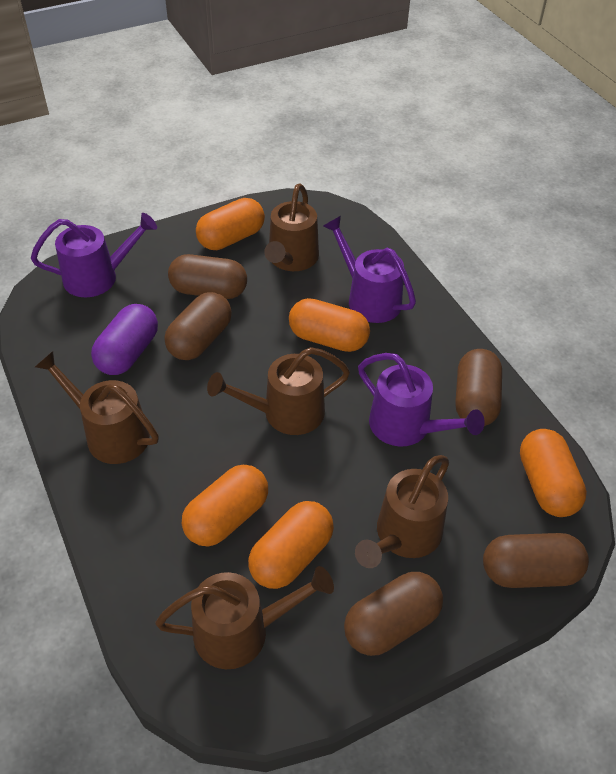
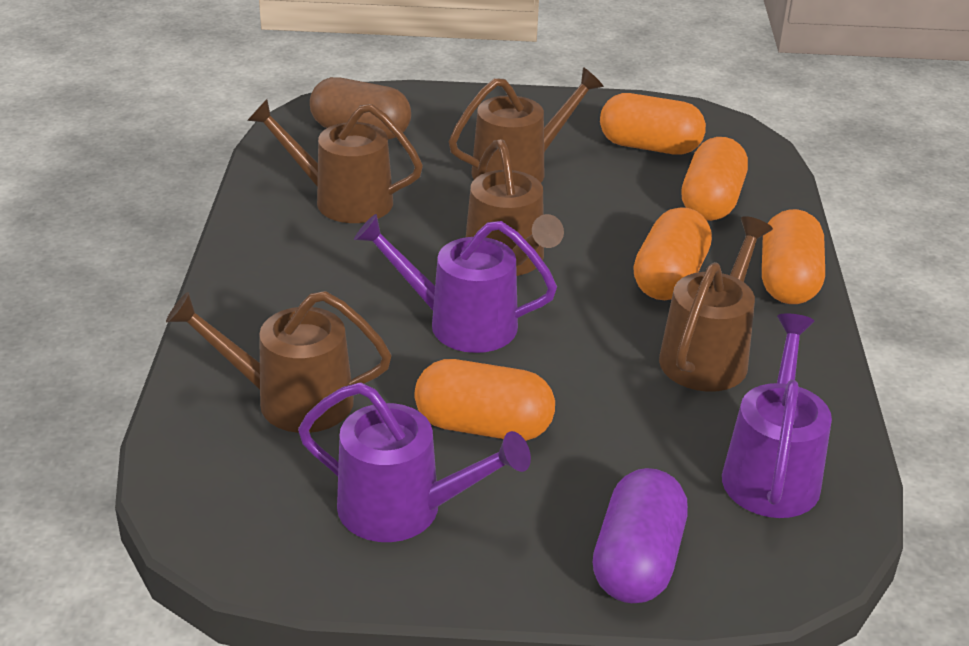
brown capsule: [164,292,232,360] [168,254,247,299] [344,572,443,656] [456,349,502,426] [483,533,589,588] = 5 -> [310,77,411,140] = 1

